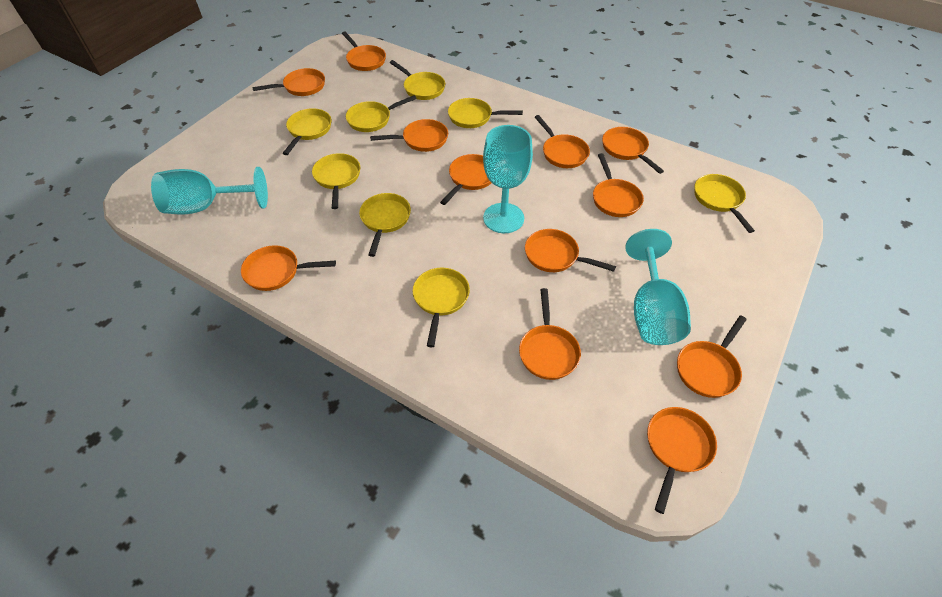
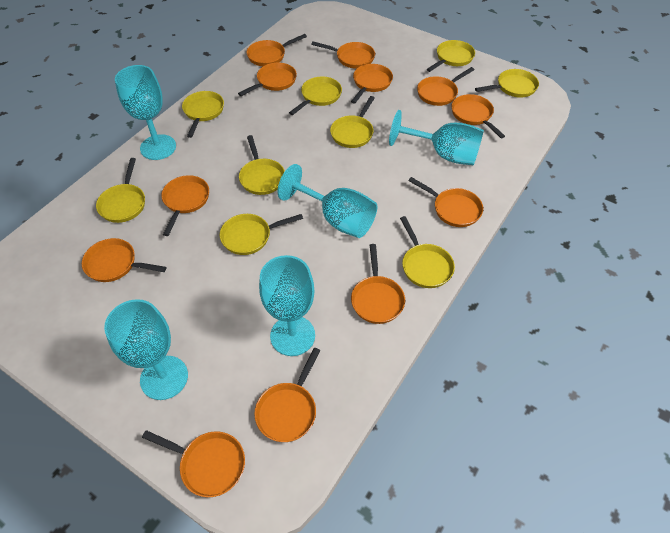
turquoise goblet: [151,167,268,215] [483,125,533,233] [625,229,691,345] = 3 -> [104,299,188,400] [115,65,176,160] [259,255,315,356] [278,164,377,238] [389,110,484,165] = 5
yellow pan: [282,108,331,155] [312,153,360,209] [346,95,417,132] [359,193,411,257] [390,60,445,100] [413,268,470,347] [448,98,523,128] [694,174,755,233] = 8 -> [96,158,145,223] [182,91,224,138] [220,214,303,255] [239,135,285,195] [289,76,342,115] [330,96,375,148] [400,216,455,288] [427,40,475,72] [475,69,539,98] = 9

